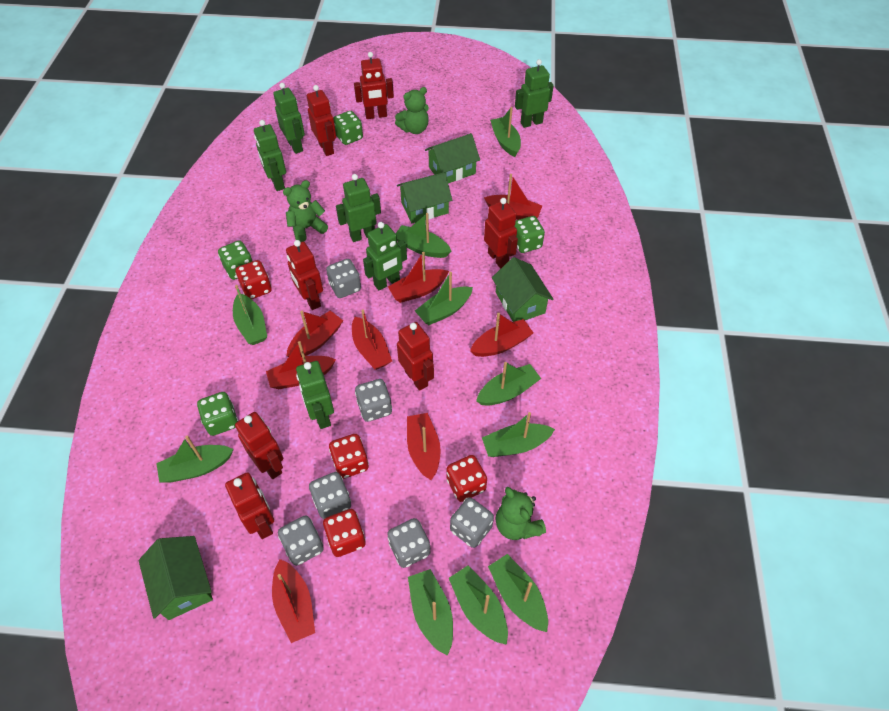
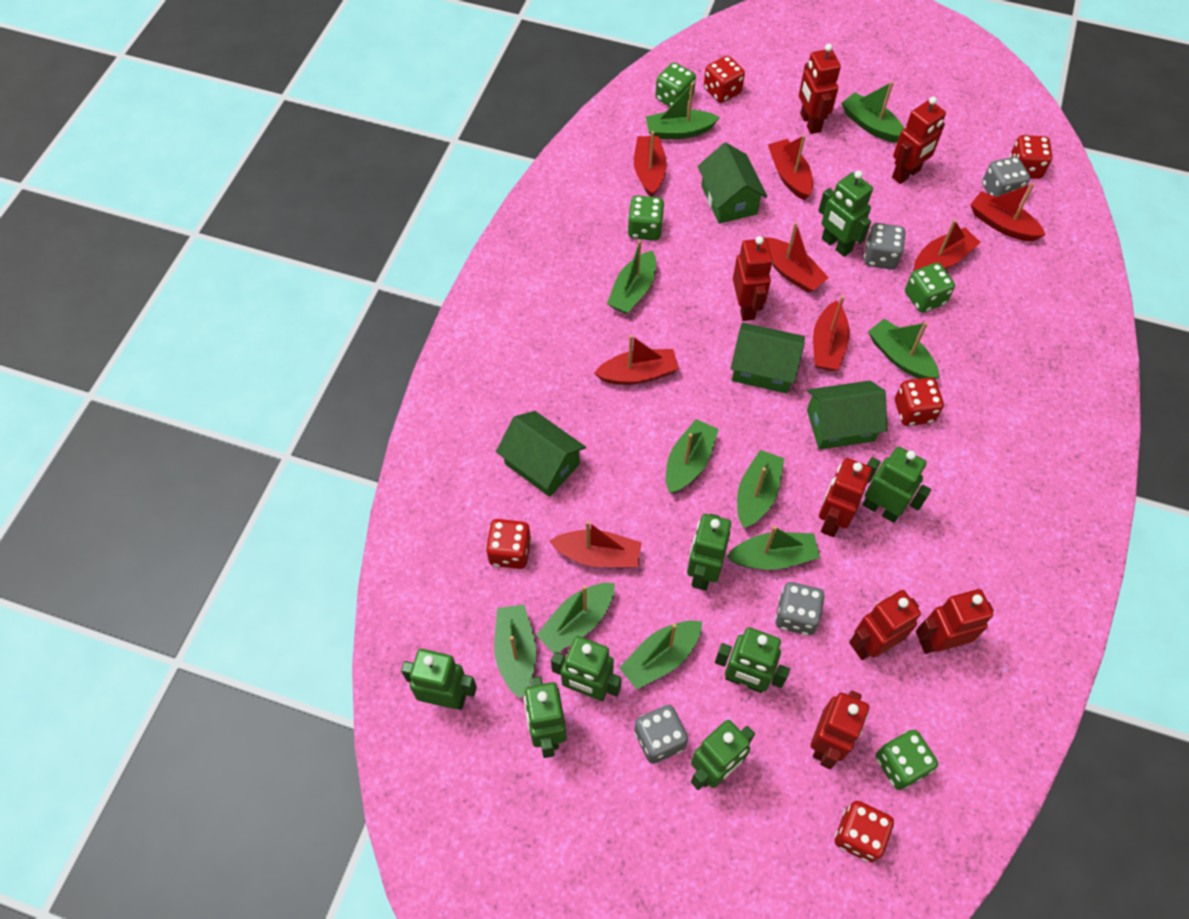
green robot: [254,120,286,191] [273,83,305,154] [296,361,334,429] [336,174,381,242] [363,222,407,290] [515,59,554,128] = 6 -> [401,649,477,710] [524,676,567,758] [551,636,622,701] [687,514,731,591] [691,720,755,790] [715,627,790,693] [818,170,873,257] [863,446,931,523] = 8
green teddy bear: [283,180,328,242] [395,87,429,134] [495,487,546,540] = 3 -> none = 0
grey dice: [278,515,324,566] [309,472,351,519] [326,259,361,298] [355,379,392,422] [387,518,430,568] [450,498,494,548] = 6 -> [634,705,688,764] [775,582,825,635] [864,223,905,270] [982,157,1030,197] = 4
red dice: [235,260,272,299] [323,509,366,557] [329,434,369,479] [446,455,487,502] = 4 -> [486,519,531,569] [704,56,745,103] [835,801,894,862] [895,378,944,426] [1010,135,1052,179] = 5

